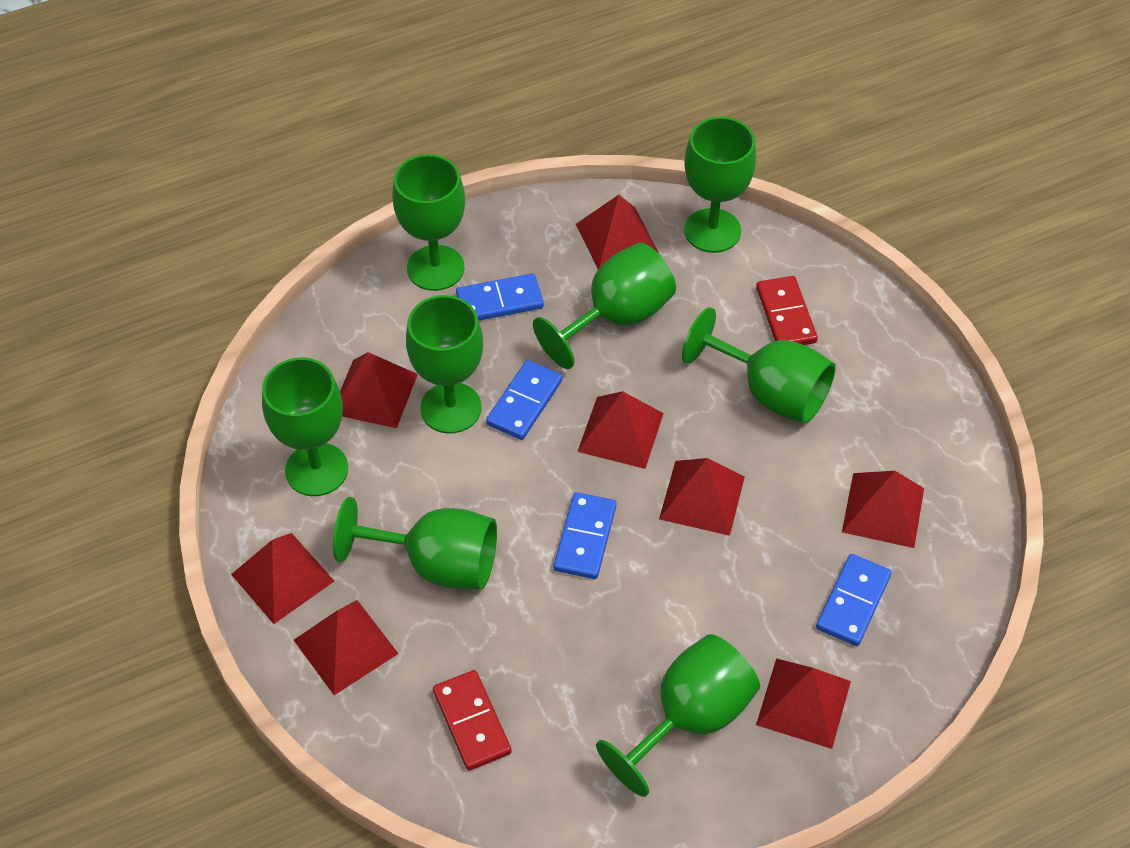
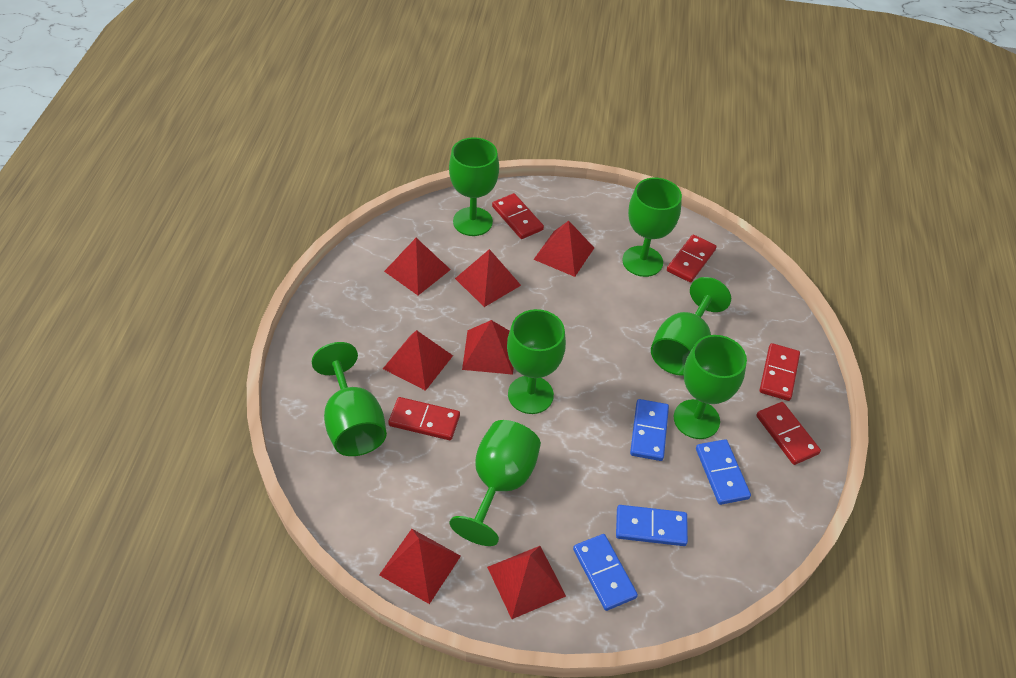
green goblet: [262,358,348,496] [333,497,497,589] [392,154,465,291] [406,295,483,434] [533,243,676,369] [596,634,760,797] [682,307,836,423] [684,117,756,253] = 8 -> [312,342,387,456] [449,137,499,236] [450,420,541,546] [507,309,566,414] [622,178,682,277] [651,277,731,376] [674,335,747,439] = 7
red domino: [433,670,512,771] [756,276,818,345] = 2 -> [388,397,460,440] [492,193,544,239] [667,235,717,282] [756,402,821,465] [760,343,800,401] = 5
red pyramid: [231,533,334,624] [294,600,399,695] [340,352,418,428] [576,195,659,269] [577,391,664,469] [659,458,745,536] [756,658,851,749] [842,471,924,548] = 8 -> [379,529,461,604] [383,330,453,391] [384,238,451,295] [455,249,521,307] [462,320,514,375] [487,546,566,619] [533,221,594,277] = 7

